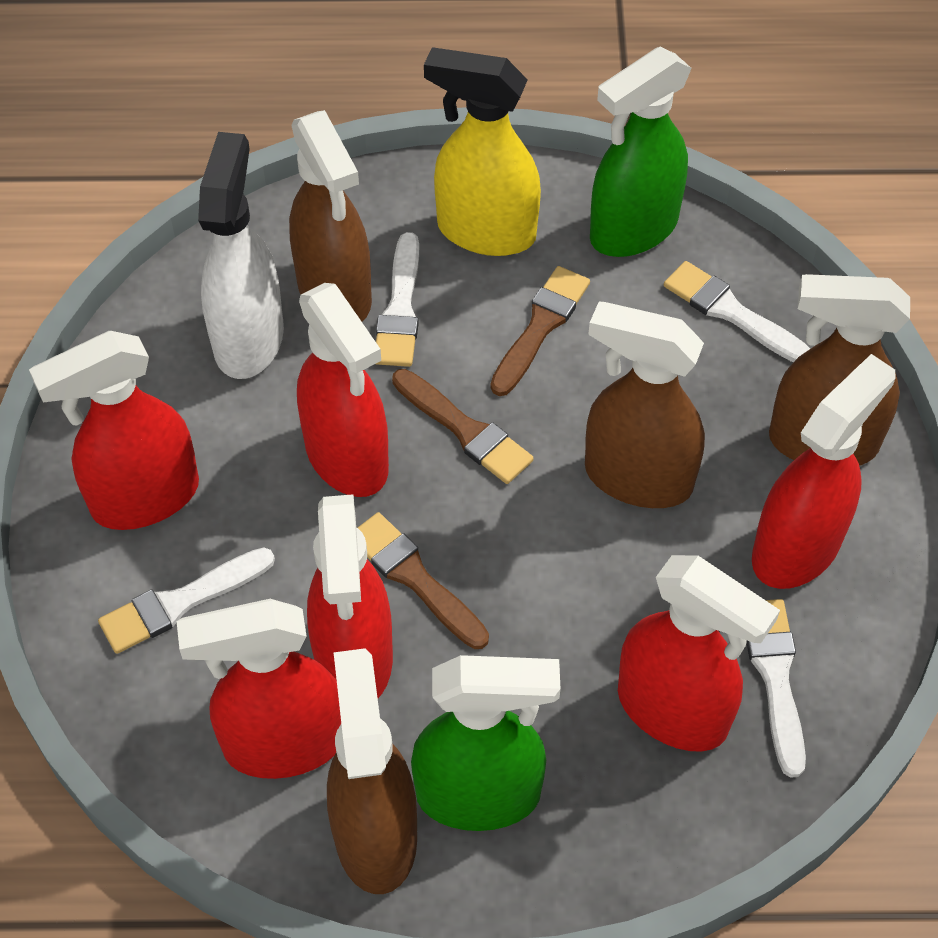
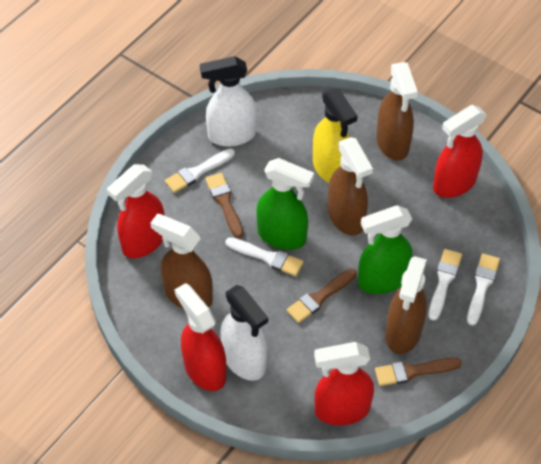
red spray bottle: [29,331,199,530] [177,599,341,779] [297,283,389,497] [307,494,393,698] [618,555,780,752] [752,354,896,589] = 6 -> [107,164,165,258] [175,283,226,391] [314,342,374,425] [433,105,487,198] = 4
white spray bottle: [198,132,284,379] = 1 -> [200,56,257,147] [220,285,268,381] = 2

